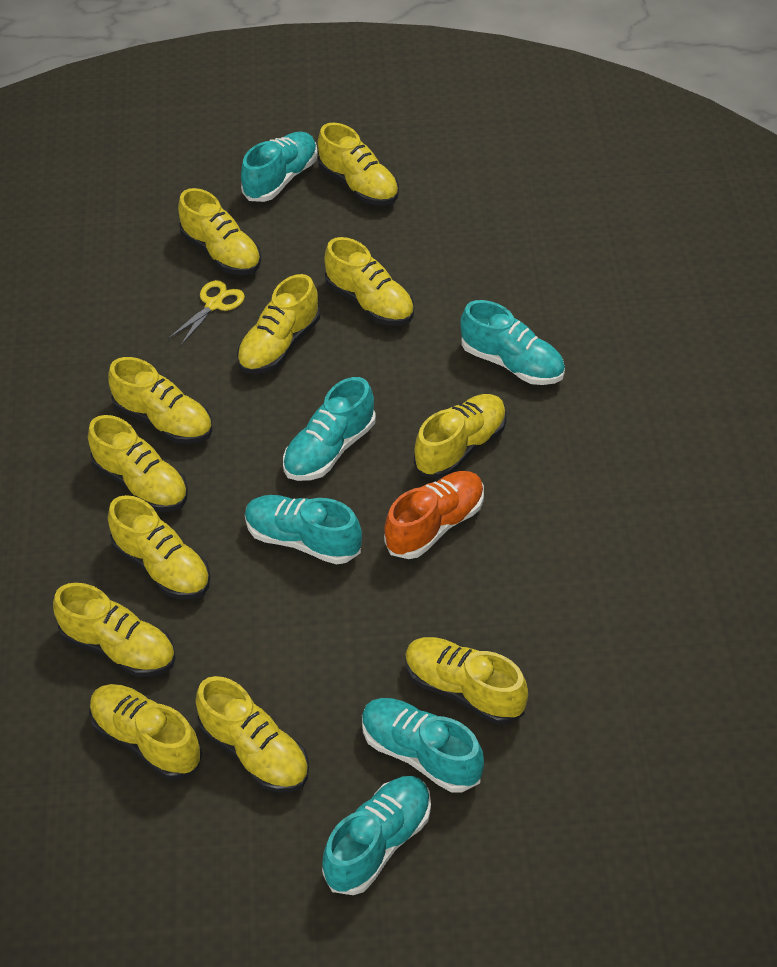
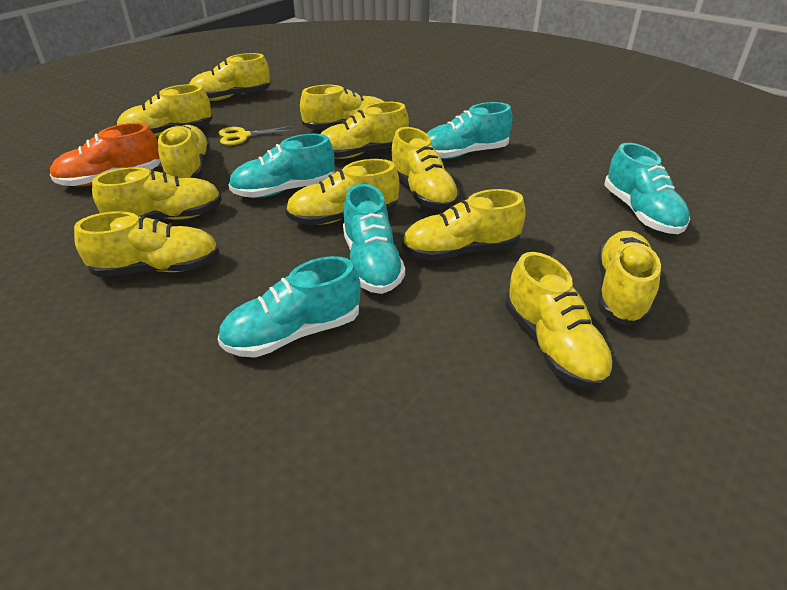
turquoise shoe: [241,131,318,202] [245,495,362,564] [283,377,376,481] [322,776,431,895] [362,698,484,792] [460,300,565,385] = 6 -> [218,256,361,357] [228,134,335,198] [343,184,405,294] [427,102,513,159] [604,143,690,234] = 5

